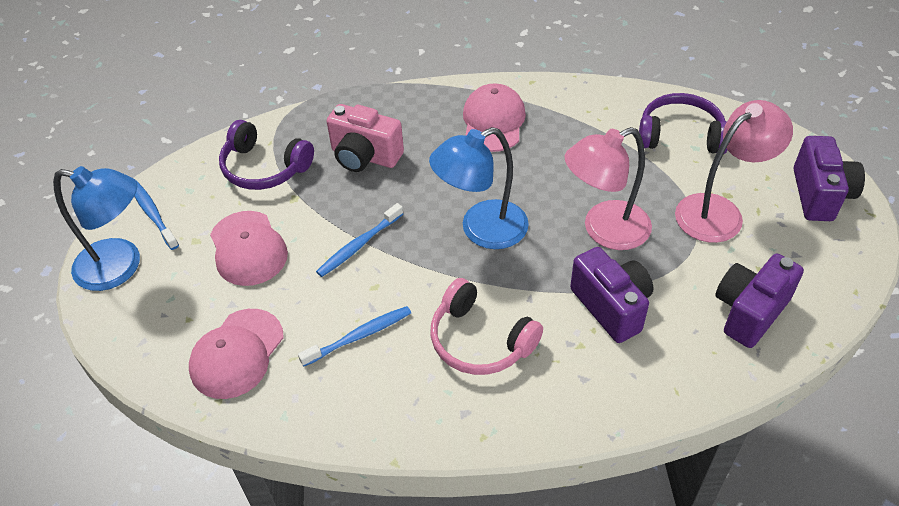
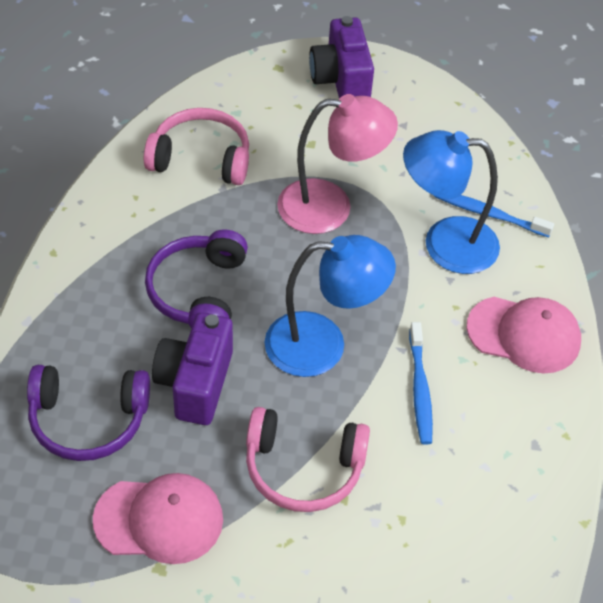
blue toothbrush: [134,181,179,250] [298,306,411,367] [316,203,403,277] = 3 -> [409,322,433,445] [434,195,554,237] = 2
pink camera: [327,104,404,172] = 1 -> none = 0
pink cap: [189,309,284,399] [210,211,288,286] [463,83,526,152] = 3 -> [93,473,223,564] [466,297,581,374] = 2
pink headphones: [431,278,543,375] = 1 -> [144,108,249,185] [246,407,370,512] = 2
pink lamp: [565,127,652,250] [675,100,793,243] = 2 -> [277,94,398,234] = 1
purple camera: [570,247,653,343] [715,254,804,348] [794,136,865,221] = 3 -> [152,313,233,425] [309,16,374,99] = 2

